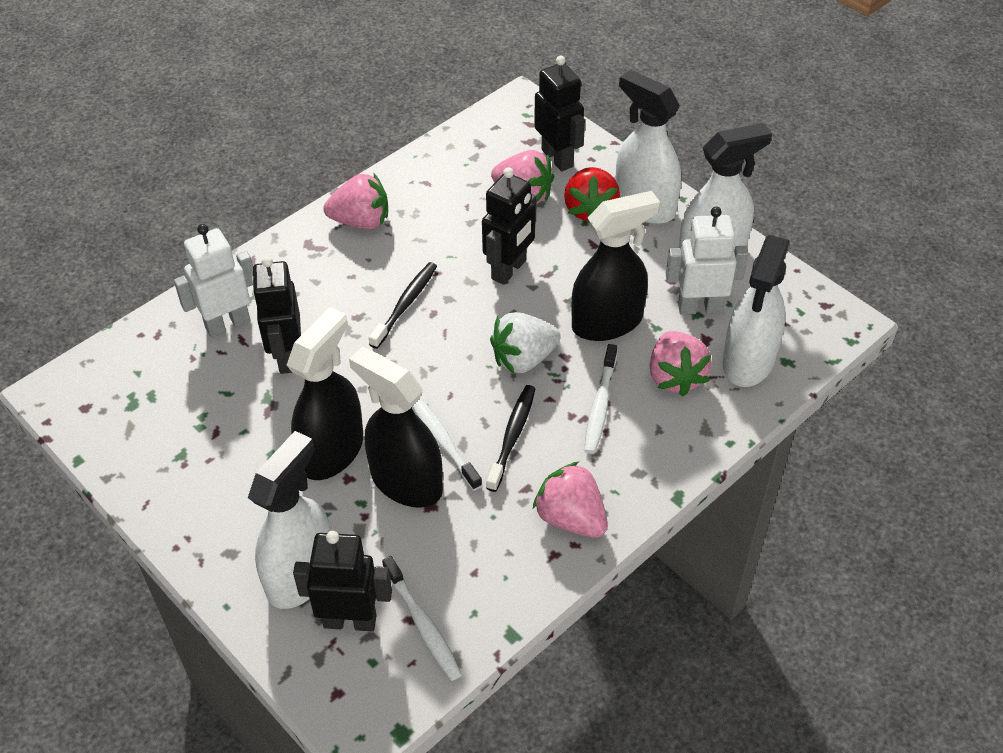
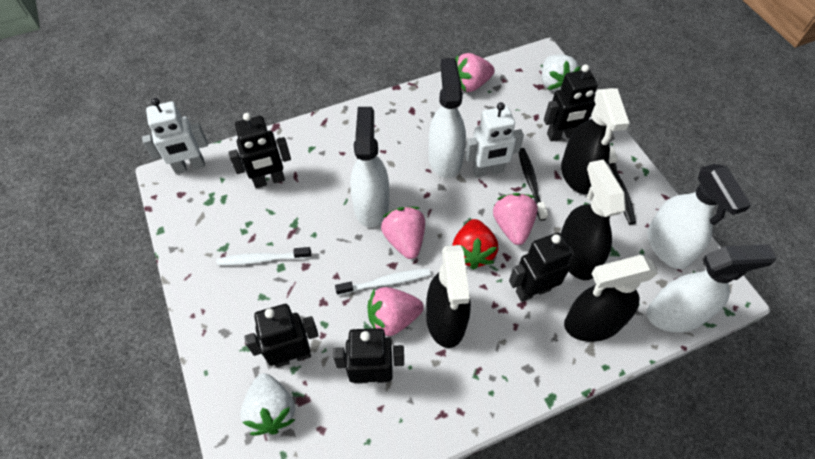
black robot: [252,256,301,374] [293,531,392,631] [482,167,537,285] [534,56,585,171] = 4 -> [228,113,291,188] [244,304,319,368] [333,328,404,384] [509,233,575,302] [544,65,598,141] = 5
black spray bottle: [287,307,363,480] [349,347,443,508] [571,191,660,341] = 3 -> [426,245,471,348] [560,160,626,280] [561,88,629,194] [564,255,658,342] = 4
white strawberry: [490,312,561,374] = 1 -> [240,373,295,435] [542,55,581,92] = 2
white toothbrush: [382,556,462,681] [412,398,482,491] [584,344,617,454] = 3 -> [217,247,311,265] [335,268,431,295] = 2

